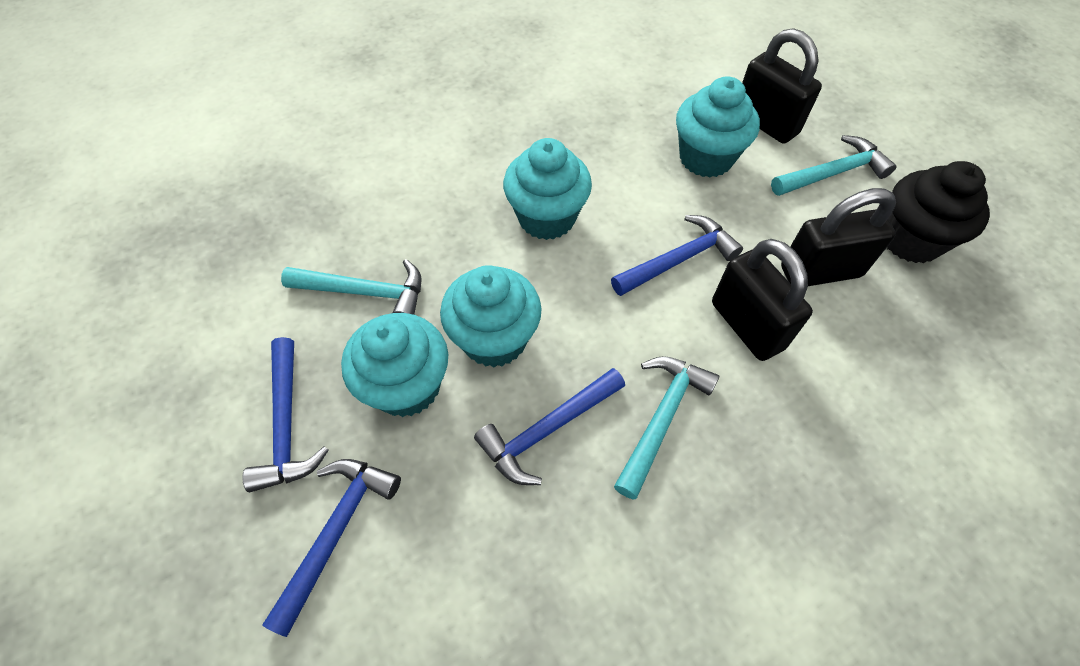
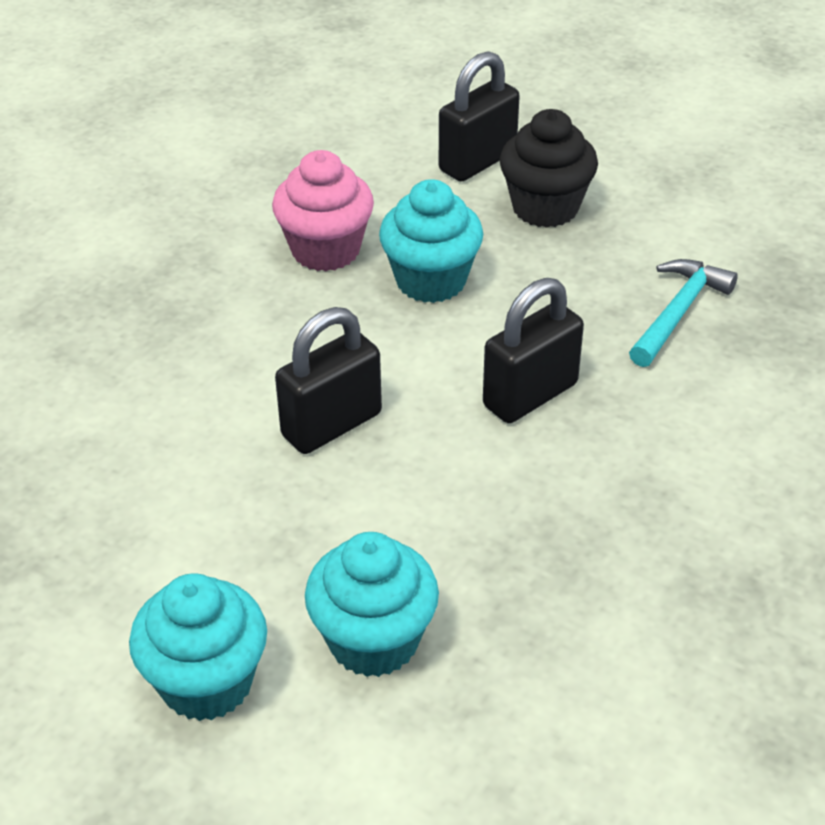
blue hammer: [242,337,329,492] [262,459,401,637] [474,368,625,485] [611,215,743,296] = 4 -> none = 0
pink cupcake: none = 0 -> [272,150,374,271] = 1
turquoise cupcake: [341,313,448,417] [440,265,542,367] [503,138,592,240] [676,76,760,178] = 4 -> [129,573,267,721] [305,532,439,677] [379,179,483,303] = 3
turquoise hammer: [281,259,422,315] [614,356,719,500] [771,135,896,196] = 3 -> [629,259,738,367] = 1

